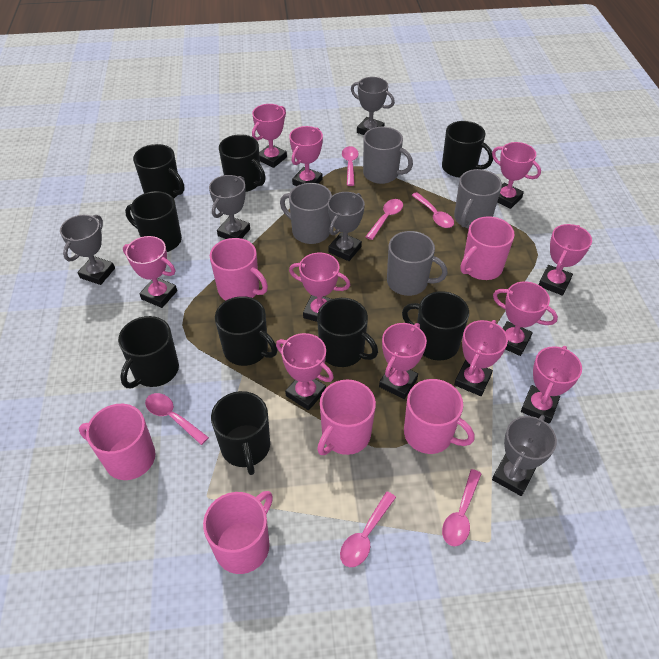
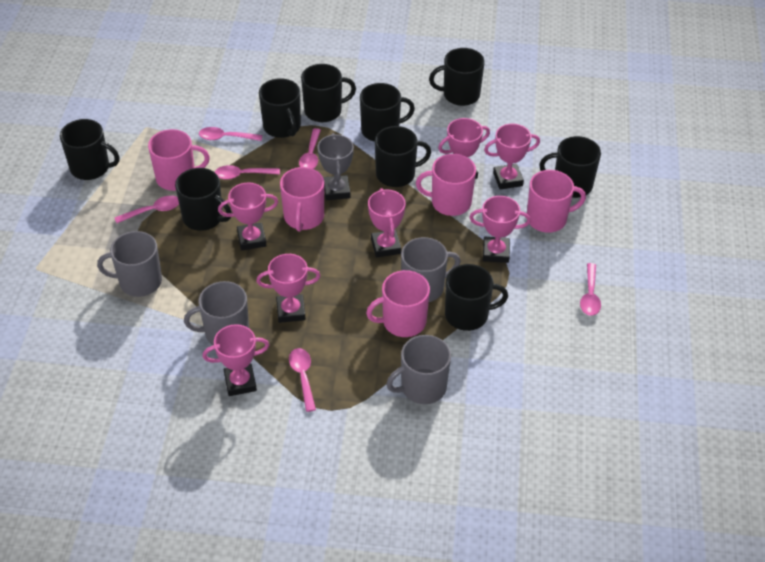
grey trophy: [60,215,115,285] [209,175,250,239] [328,192,365,261] [351,77,395,135] [492,415,557,496] = 5 -> [318,133,354,200] = 1
pink mug: [79,404,156,480] [203,491,273,574] [210,238,268,301] [317,379,376,455] [404,379,475,454] [460,216,515,280] = 6 -> [148,129,210,191] [280,167,324,232] [366,270,430,337] [416,154,476,216] [527,170,586,233] = 5
pink trophy: [123,236,177,308] [252,104,287,168] [276,333,334,410] [289,126,323,186] [289,253,350,322] [379,323,427,399] [454,320,508,396] [492,142,541,209] [493,281,558,356] [521,346,582,424] [539,224,592,296] = 11 -> [202,324,269,396] [218,182,278,250] [256,254,320,323] [368,188,406,257] [438,118,490,179] [469,196,531,263] [484,123,540,190] = 7

